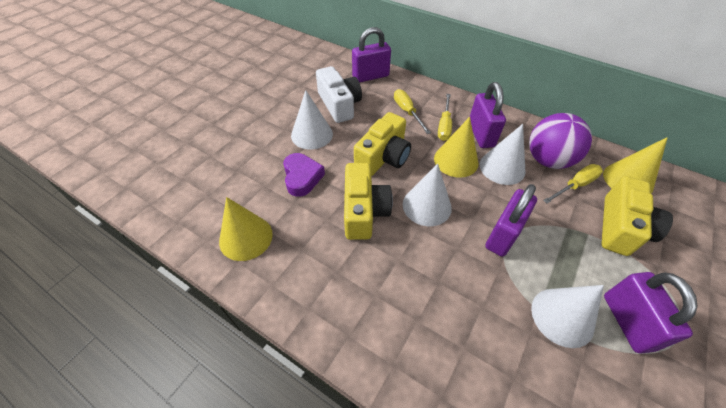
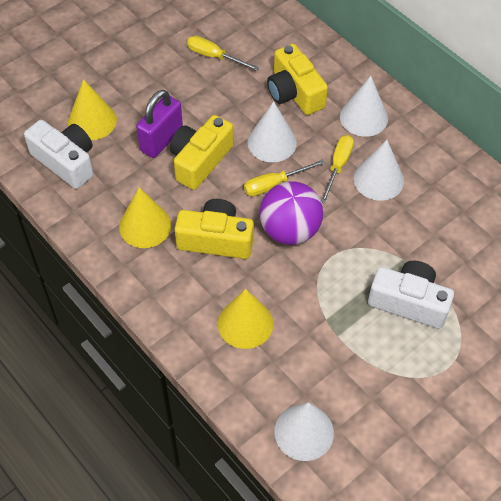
purple heart: [283,153,325,197] = 1 -> none = 0
purple padlock: [352,27,391,83] [470,82,506,148] [485,184,537,257] [604,272,698,353] = 4 -> [136,90,183,158] = 1
white camera: [316,66,362,123] = 1 -> [24,120,93,189] [368,261,454,329] = 2

